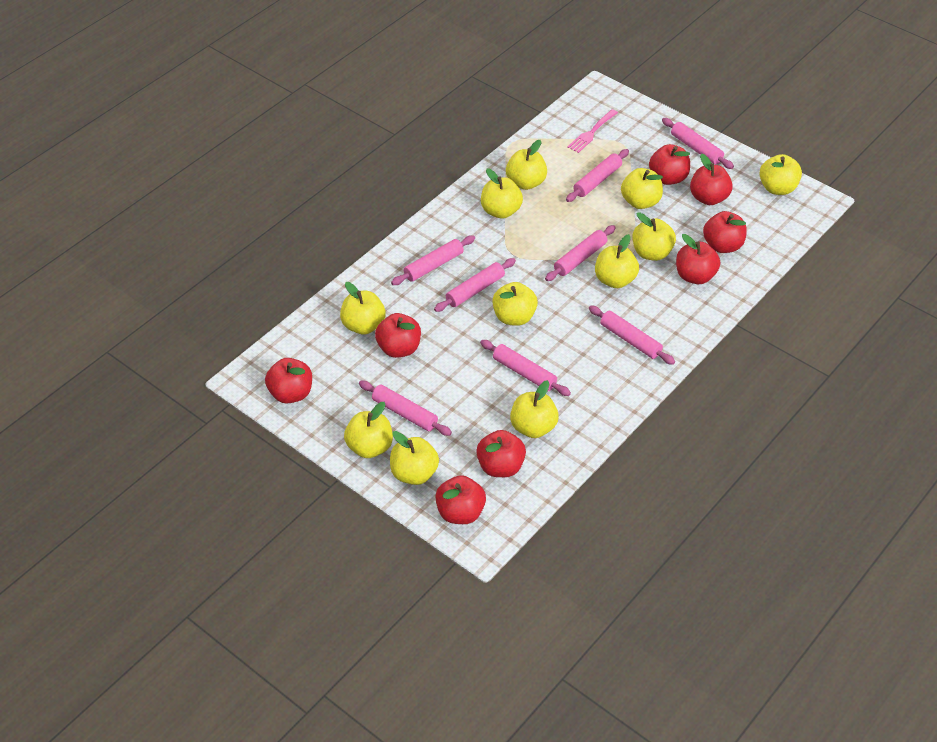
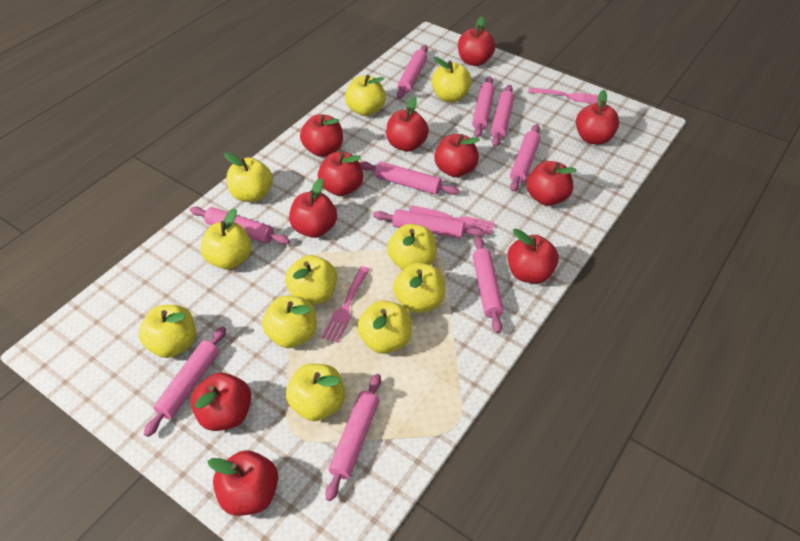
pink fork: [567,109,618,153] = 1 -> [322,266,370,343] [409,205,495,235] [528,88,598,104] = 3
pink rolling pin: [359,381,452,436] [391,235,475,285] [434,258,516,312] [480,340,571,396] [545,225,616,281] [566,149,629,202] [589,305,675,365] [662,118,734,169] = 8 -> [144,326,226,437] [190,207,290,244] [325,374,381,501] [360,161,459,195] [373,209,485,238] [397,45,428,99] [472,76,495,138] [473,236,504,333] [490,85,514,147] [510,124,541,192] = 10
red apple: [265,358,312,403] [375,313,421,358] [435,475,486,524] [476,430,526,477] [649,144,690,185] [676,234,720,284] [690,154,733,205] [703,211,747,253] = 8 -> [190,373,251,431] [207,450,278,516] [289,178,337,238] [300,114,343,157] [318,152,363,196] [386,97,429,152] [434,134,480,177] [458,16,495,66] [507,229,559,284] [527,161,577,206] [576,90,619,145] = 11

